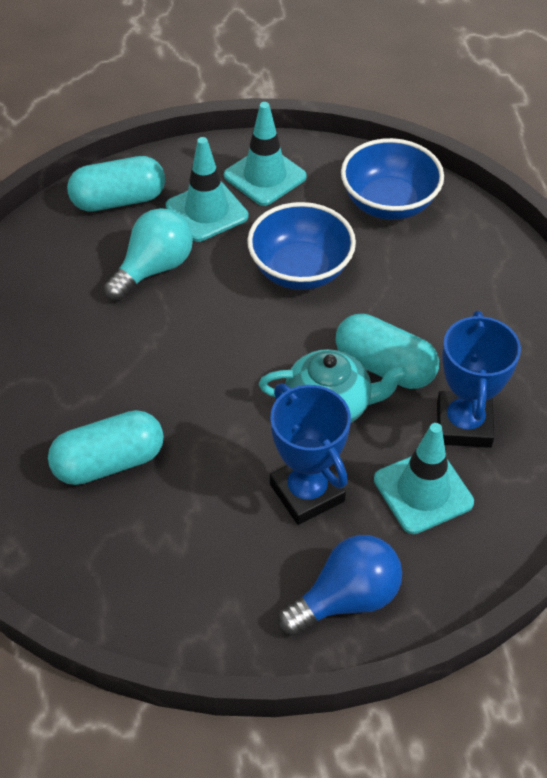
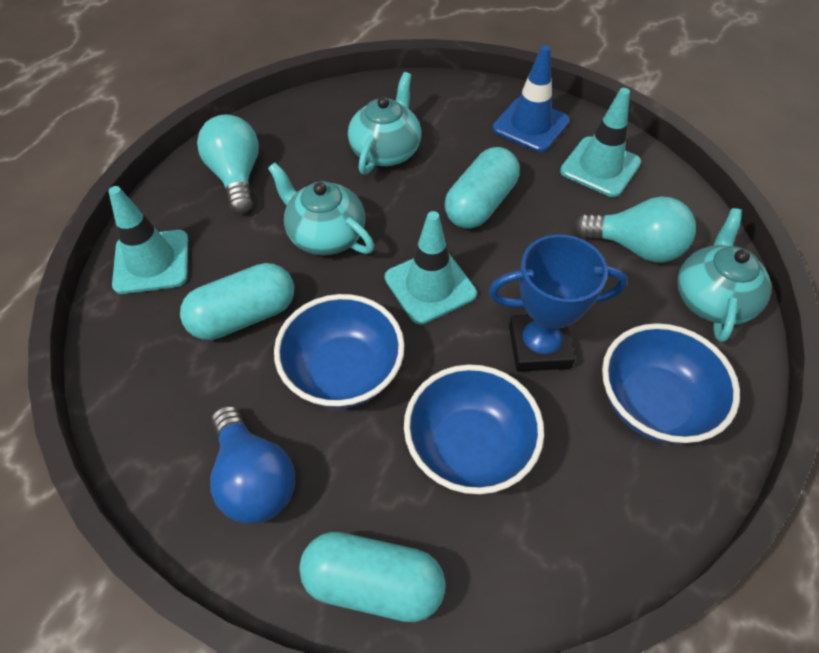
blue bowl: [247,202,356,290] [341,138,444,220] = 2 -> [274,294,404,409] [404,364,544,494] [602,323,740,444] = 3
blue traffic cone: none = 0 -> [492,45,570,152] = 1
blue trophy: [270,384,351,525] [437,311,521,448] = 2 -> [489,234,628,372] = 1
turquoise light bulb: [104,208,193,301] = 1 -> [197,115,259,214] [574,197,696,263] = 2
turquoise teapot: [259,349,407,423] = 1 -> [268,163,374,256] [348,72,421,174] [678,208,771,342] = 3

